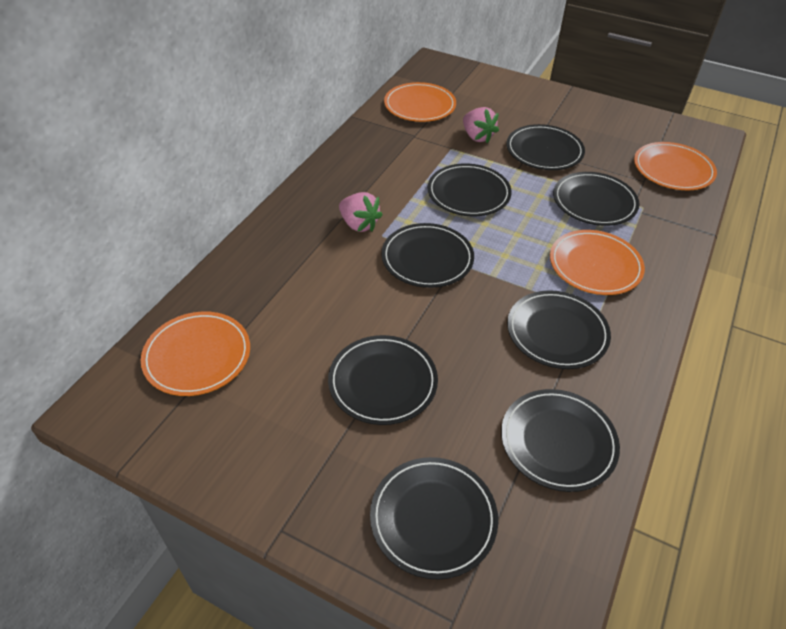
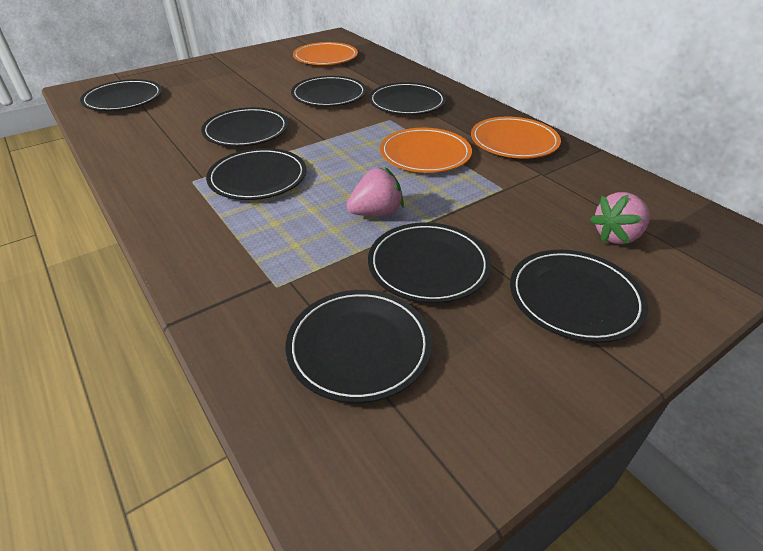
orange plate: [141,311,250,396] [384,82,456,122] [550,230,645,295] [634,142,717,190] = 4 -> [293,42,358,65] [380,128,472,173] [471,117,561,159] = 3

